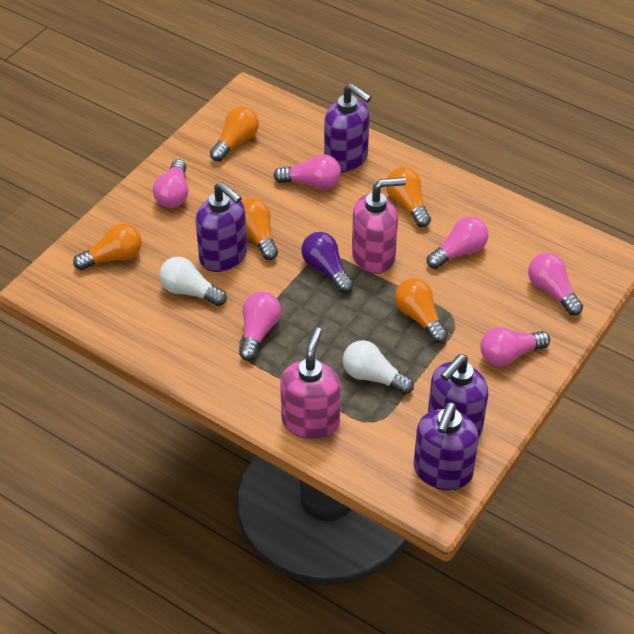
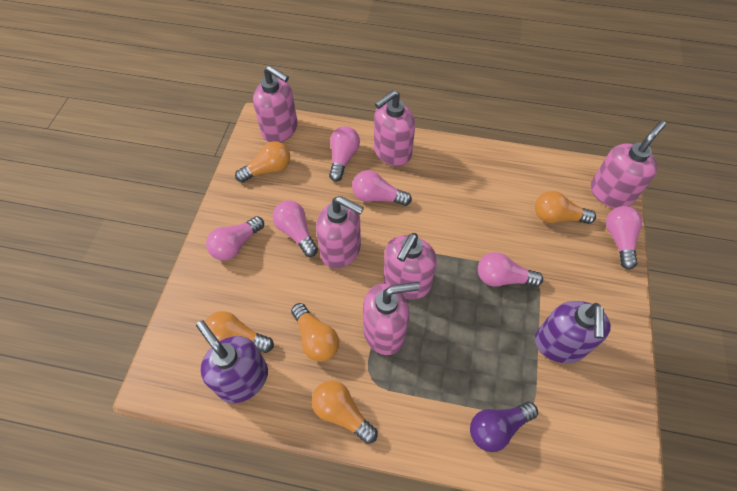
pink soap dispenser: [280,327,341,440] [352,177,406,274] = 2 -> [253,65,298,142] [316,196,364,269] [363,282,420,355] [374,90,415,166] [383,233,437,299] [591,121,666,208] = 6
purple soap dispenser: [195,182,247,272] [324,83,371,172] [413,402,479,490] [428,354,488,437] = 4 -> [196,320,268,403] [535,301,611,363] = 2
white light bulb: [159,257,227,306] [343,340,414,394] = 2 -> none = 0

